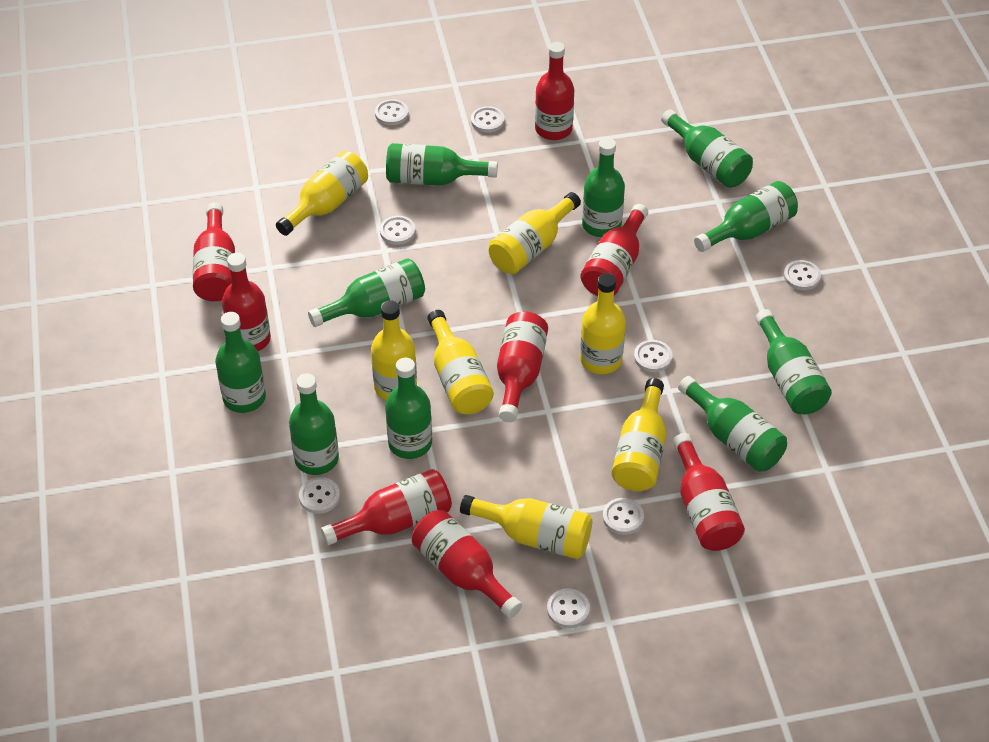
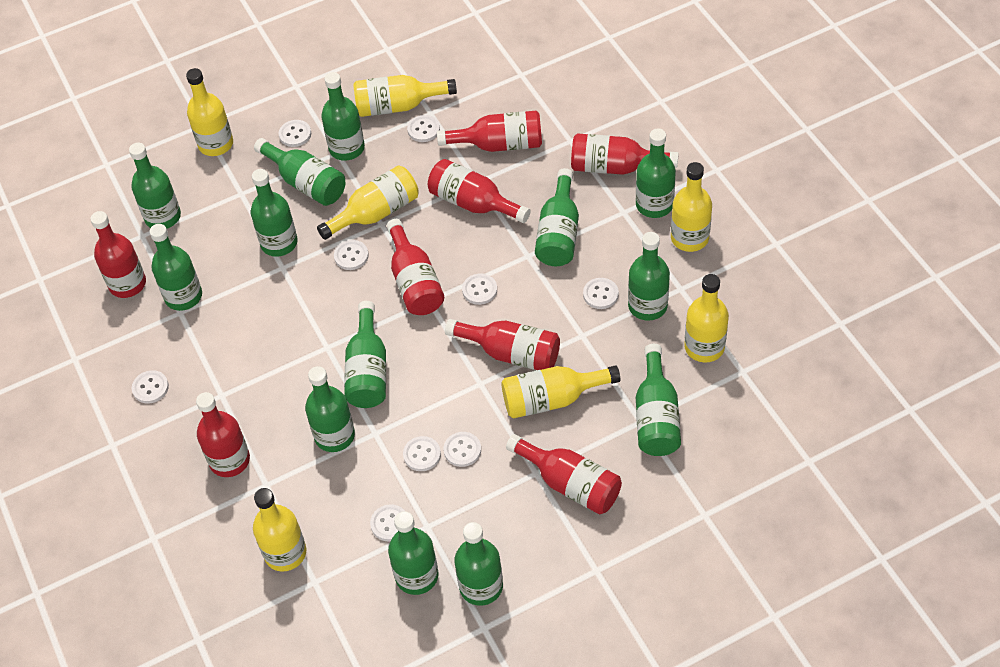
green bottle: [215,312,266,413] [289,374,339,475] [308,258,425,327] [385,358,432,459] [386,143,498,186] [582,138,625,237] [661,109,753,188] [678,376,787,472] [694,181,798,252] [755,309,832,414] = 10 -> [129,143,181,229] [150,224,202,311] [251,169,298,257] [254,138,345,206] [305,366,355,452] [321,72,365,161] [344,301,386,408] [388,511,439,595] [454,522,503,606] [535,168,579,266] [628,232,670,321] [636,128,676,218] [636,344,681,456] = 13
white button: [299,477,340,514] [375,99,409,125] [380,216,416,245] [471,106,505,133] [547,588,590,628] [603,498,644,535] [634,340,672,372] [784,260,821,290] = 8 -> [132,370,169,404] [279,120,311,147] [334,240,369,270] [370,504,405,542] [403,436,441,471] [407,115,440,142] [444,432,481,467] [462,274,497,305] [583,278,619,309] = 9

